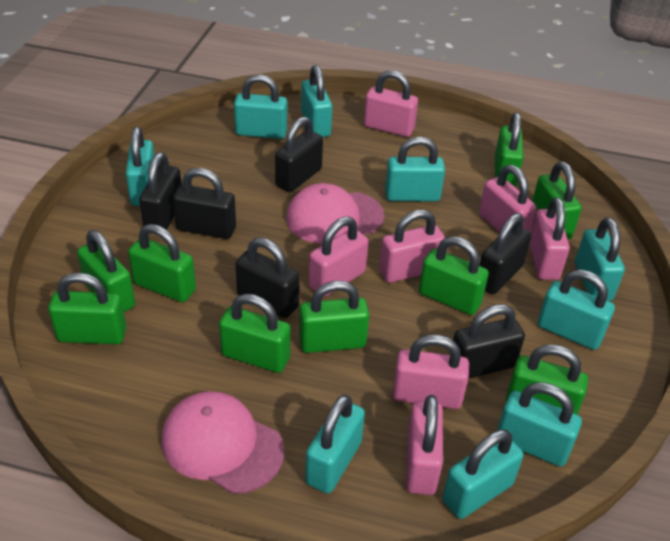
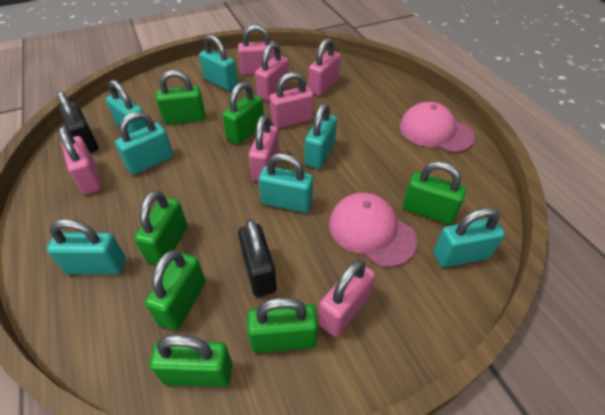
black padlock: [139,152,181,230] [173,168,236,239] [235,237,300,318] [275,117,323,192] [453,304,525,379] [479,213,532,294] = 6 -> [57,91,98,153] [238,219,277,297] = 2
green padlock: [48,272,126,344] [77,230,135,312] [128,224,196,302] [219,294,290,373] [299,281,369,353] [419,236,489,315] [495,113,524,187] [506,344,588,414] [532,162,582,239] = 9 -> [134,190,188,265] [145,250,206,331] [149,334,233,387] [156,70,205,124] [222,82,264,144] [247,297,318,353] [403,161,466,224] = 7
turquoise padlock: [126,127,154,206] [234,75,287,139] [301,65,332,137] [305,395,365,493] [385,137,445,201] [442,429,523,519] [497,382,582,467] [538,270,615,350] [575,218,625,301] = 9 -> [47,219,126,275] [106,80,147,134] [115,111,173,175] [199,35,238,91] [259,153,313,213] [305,103,337,169] [433,207,505,267] = 7

